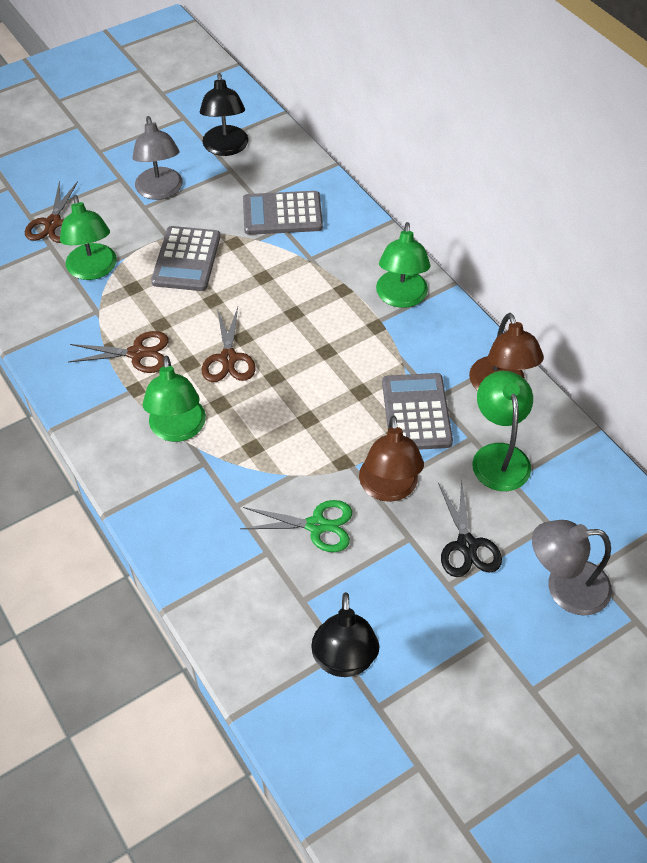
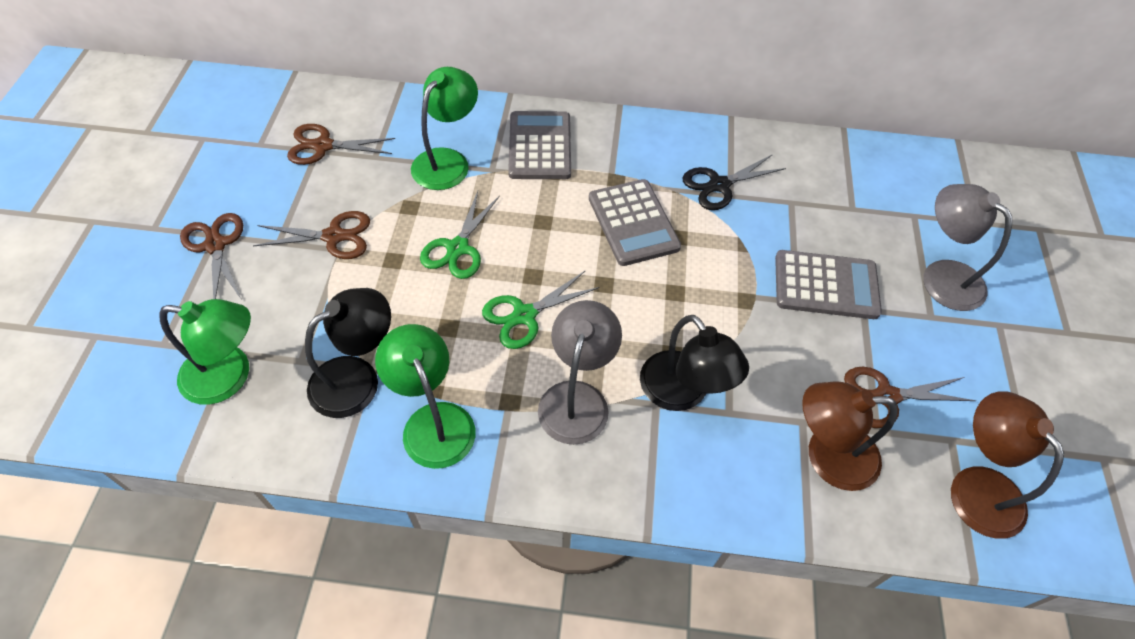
brown scissors: [25,180,78,243] [69,331,169,373] [202,307,256,382] = 3 -> [180,213,243,300] [253,211,370,259] [287,124,395,165] [844,367,977,428] = 4
green lamp: [60,195,117,280] [142,356,206,442] [376,222,430,308] [472,371,533,491] = 4 -> [159,299,251,405] [375,324,475,469] [411,67,478,190] = 3
green scissors: [240,500,352,552] = 1 -> [420,191,500,279] [482,270,600,349] = 2

